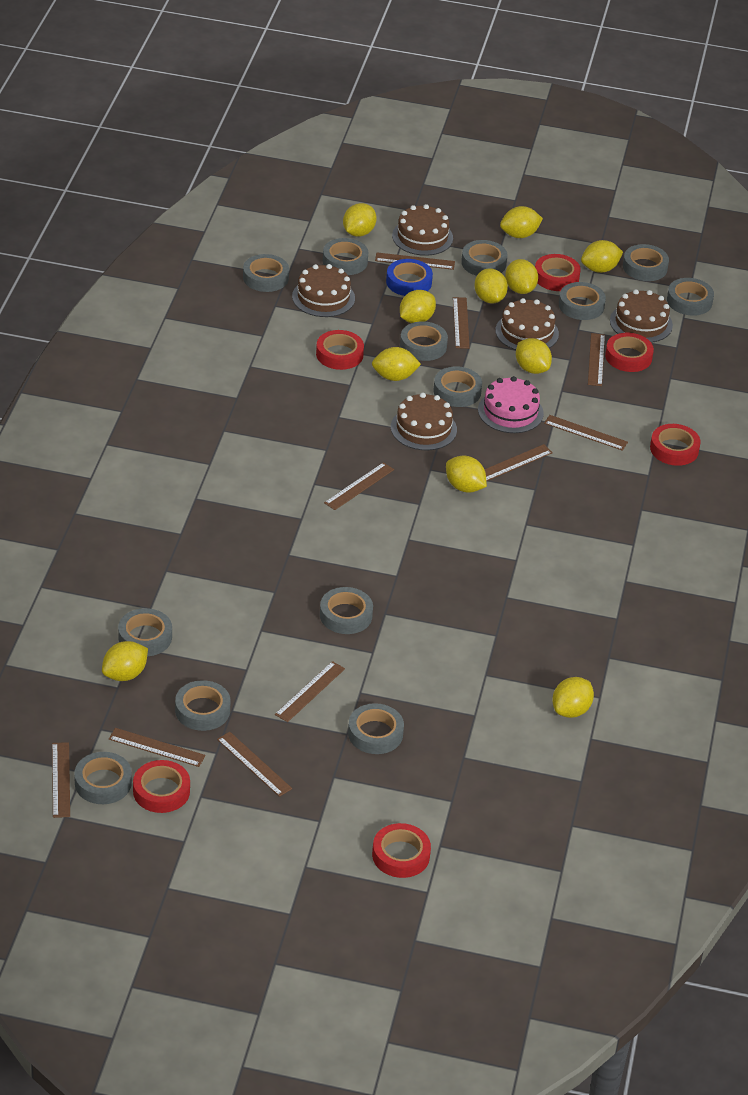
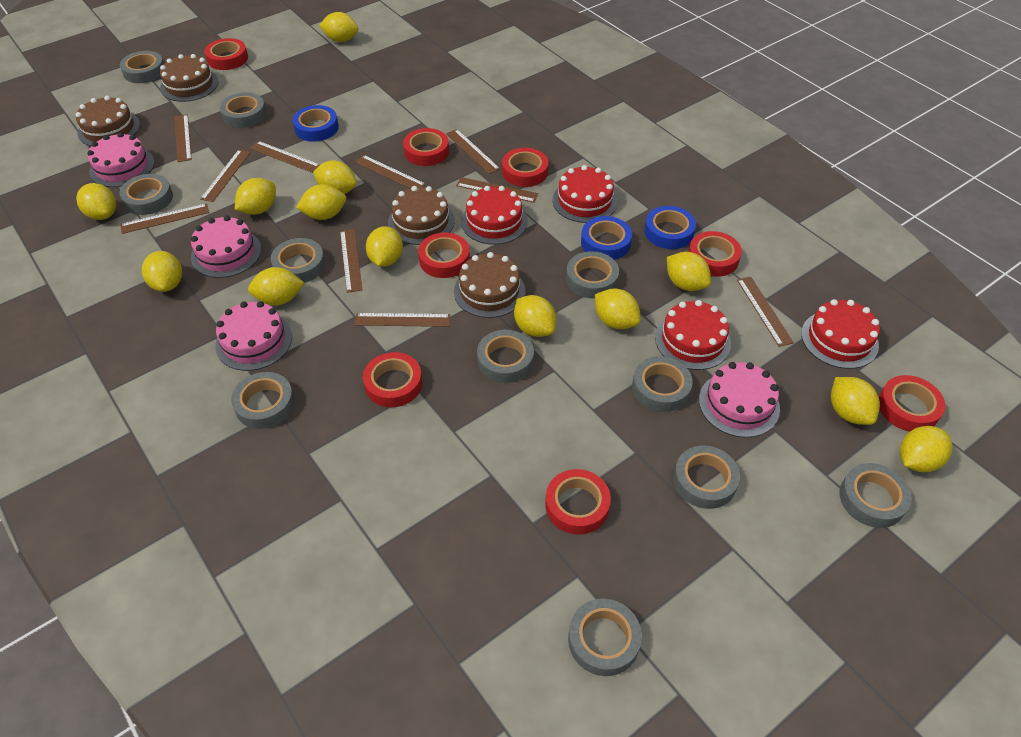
blue tape: [386,259,433,296] = 1 -> [292,105,339,142] [581,216,632,260] [644,206,696,249] = 3
brown cake: [292,264,355,317] [391,393,457,451] [392,204,453,256] [495,298,559,350] [610,289,673,343] = 5 -> [76,96,140,146] [160,54,218,102] [388,186,454,245] [454,252,525,318] = 4
grey tape: [74,752,132,804] [118,608,172,656] [175,680,231,731] [243,254,289,292] [320,587,373,634] [323,238,368,275] [348,703,404,754] [400,321,448,361] [433,366,482,407] [461,240,508,276] [559,282,606,320] [623,244,669,281] [667,278,714,316] = 13 -> [119,174,173,215] [120,51,164,83] [220,92,266,128] [231,372,295,429] [271,238,325,283] [477,330,534,383] [566,251,619,298] [568,599,642,676] [632,356,693,412] [673,446,740,509] [839,463,912,528] = 11
pink cake: [478,376,544,433] = 1 -> [87,132,155,187] [191,216,261,278] [216,301,292,371] [699,362,780,438] = 4
red cake: none = 0 -> [461,186,528,245] [553,165,617,223] [655,300,731,370] [801,299,880,369] = 4
red tape: [133,760,190,813] [316,330,364,370] [372,823,431,878] [535,254,581,291] [605,333,654,372] [650,424,701,466] = 6 -> [204,38,248,70] [363,352,422,407] [403,128,449,166] [418,232,470,278] [502,148,548,187] [545,469,611,534] [688,231,742,277] [879,375,945,432] = 8
yellow lemon: [102,641,148,681] [343,203,377,237] [372,347,421,381] [400,290,436,323] [446,456,487,493] [474,269,508,303] [500,206,543,238] [505,259,538,294] [516,338,552,374] [552,677,594,718] [581,240,623,273] = 11 -> [76,183,116,220] [142,251,182,292] [235,178,276,215] [248,267,304,306] [296,184,346,220] [313,160,357,194] [319,12,359,42] [366,226,403,267] [514,295,556,337] [595,288,641,329] [667,252,711,291] [831,377,880,425] [900,426,953,472] = 13

